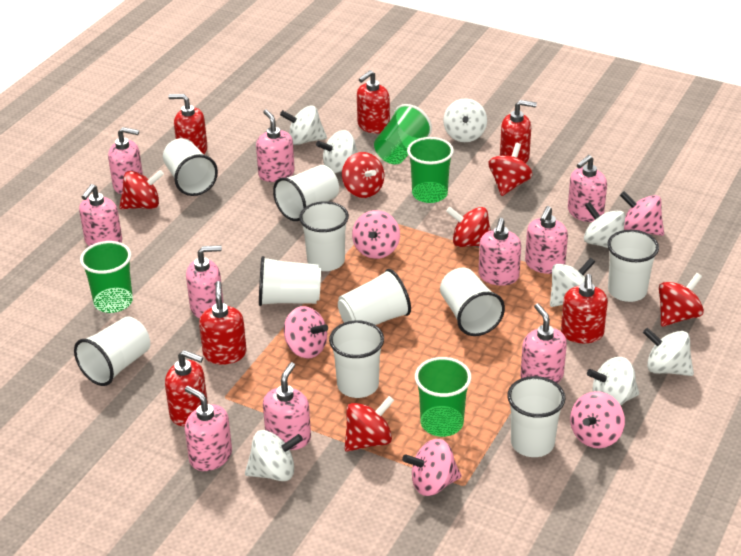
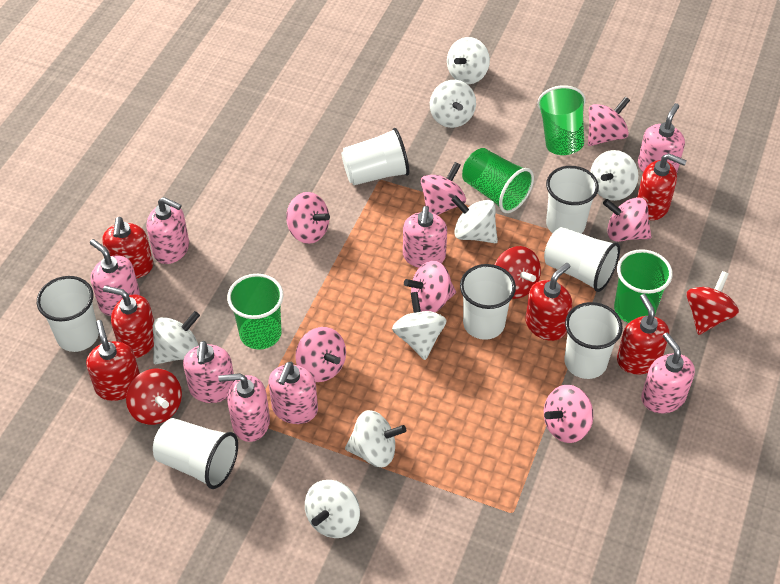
pink soap dispenser: [79,184,122,246] [108,127,143,194] [185,386,232,471] [186,245,224,318] [256,109,295,182] [263,362,311,450] [478,218,521,286] [520,304,567,383] [525,206,568,274] [568,155,607,222] = 10 -> [90,239,140,316] [147,197,189,264] [183,341,235,403] [218,373,270,442] [269,362,318,424] [403,206,447,268] [638,103,685,172] [641,333,695,413] = 8
pink spinning top: [284,306,328,359] [352,210,400,259] [402,439,462,496] [570,391,625,448] [620,191,664,236] = 5 -> [286,192,330,244] [295,327,346,382] [404,261,456,312] [421,162,466,215] [544,385,593,443] [588,96,630,146] [603,197,652,242] = 7
red spinning top: [119,170,164,209] [342,152,384,198] [345,396,394,452] [446,207,491,247] [488,143,533,196] [659,273,704,327] = 6 -> [126,368,182,425] [495,246,541,299] [686,271,739,335] = 3
white cup: [74,316,150,386] [163,138,218,196] [259,256,321,306] [273,165,339,221] [299,201,349,271] [329,320,384,398] [338,269,411,325] [440,268,505,336] [507,376,565,457] [607,230,659,302] = 10 -> [37,276,99,352] [153,418,238,489] [341,128,409,185] [460,264,516,340] [544,227,620,292] [546,166,599,233] [564,302,623,379] = 7

